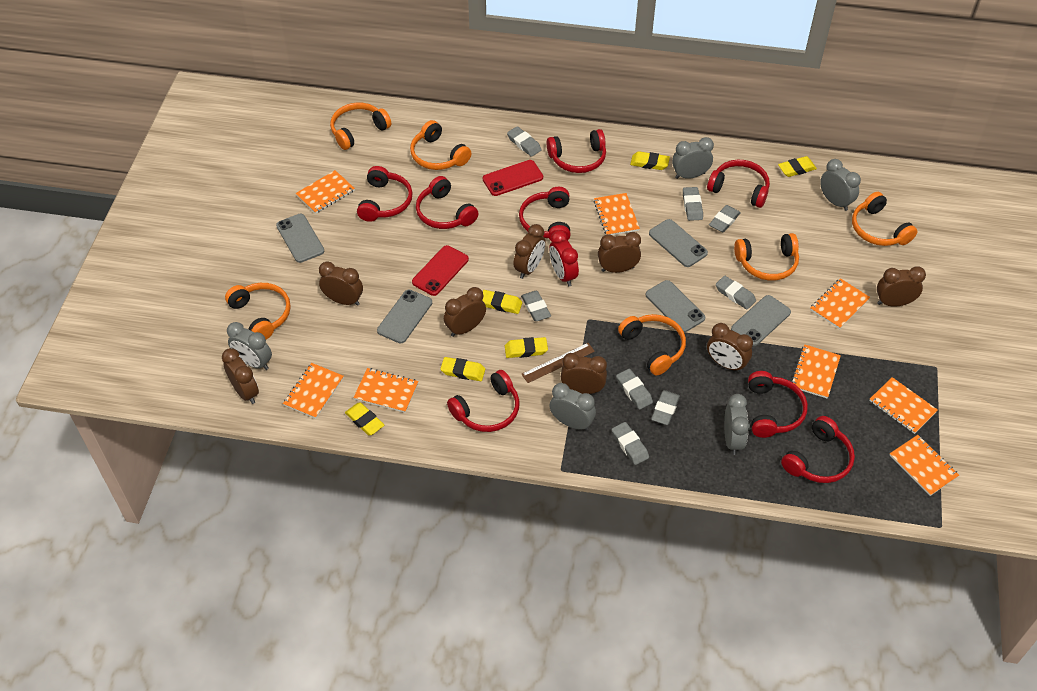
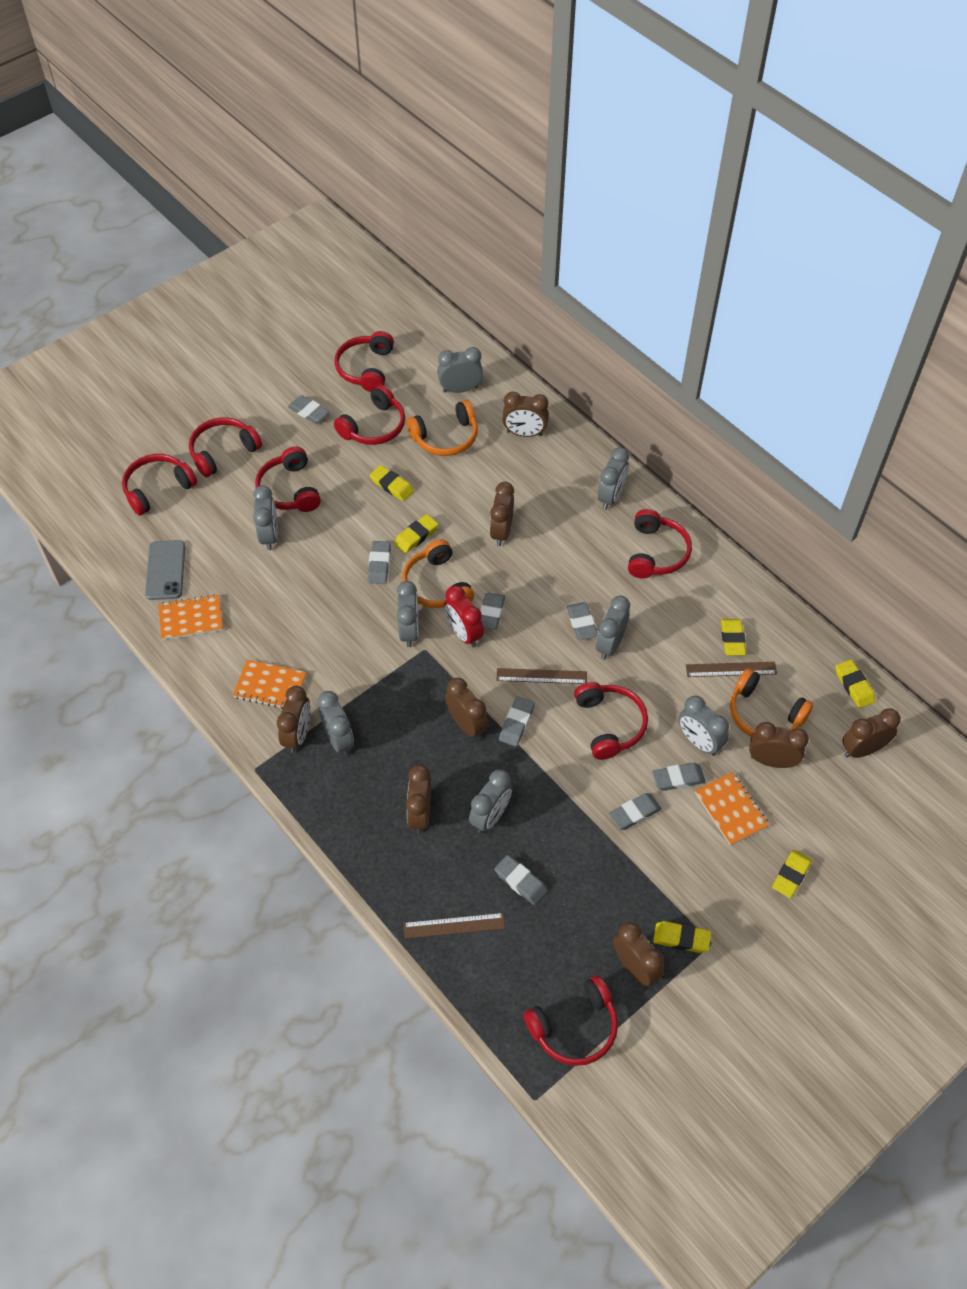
brown ruler: [522,343,595,383] = 1 -> [404,913,505,939] [496,668,587,684] [686,662,777,677] = 3
grey clock: [227,322,272,370] [549,383,596,431] [672,137,714,179] [724,394,750,455] [820,159,861,211] = 5 -> [253,485,278,550] [318,691,354,756] [397,581,418,647] [437,347,483,393] [469,769,512,833] [596,596,630,660] [598,447,629,510] [678,696,729,756] = 8
grey phone: [276,214,324,263] [377,290,432,343] [646,280,705,332] [649,219,708,267] [731,295,791,346] = 5 -> [145,540,185,600] = 1
orange headphones: [225,283,291,340] [330,103,391,150] [410,120,471,170] [618,314,686,375] [734,233,799,281] [852,192,917,246] = 6 -> [402,539,474,608] [407,400,478,456] [730,668,814,736] = 3
orange notebook: [283,363,344,419] [296,170,355,214] [353,368,419,413] [594,193,640,235] [791,344,841,398] [810,278,870,329] [869,377,938,434] [889,435,959,496] = 8 -> [158,594,223,640] [233,659,306,709] [695,772,769,846] = 3
red phone: [412,245,469,296] [483,160,543,196] = 2 -> none = 0

